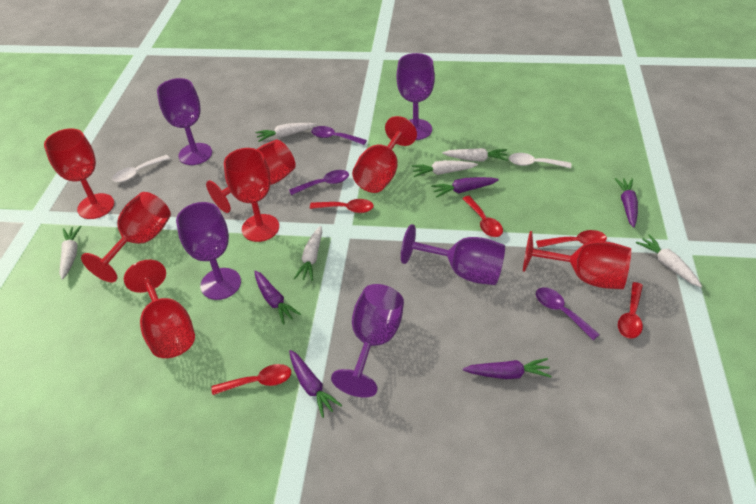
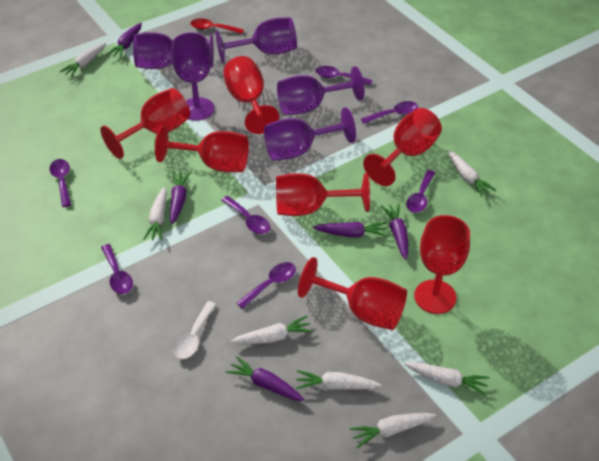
purple spoon: [289,170,349,195] [311,126,367,145] [536,287,600,340] = 3 -> [50,159,71,207] [101,244,133,294] [221,196,270,234] [237,262,296,309] [316,66,372,85] [361,101,418,124] [406,170,435,213] = 7
red spoon: [211,364,291,395] [310,199,374,213] [462,196,503,237] [536,230,607,248] [618,282,643,339] = 5 -> [190,18,244,34] = 1
white carrot: [59,226,81,280] [255,123,317,142] [294,226,322,281] [411,160,478,177] [442,148,508,161] [636,234,702,287] = 6 -> [59,43,106,77] [143,187,167,241] [231,315,313,344] [296,370,382,390] [349,413,436,448] [404,362,489,395] [448,151,496,197] = 7
white spoon: [112,155,170,182] [509,153,571,168] = 2 -> [173,301,216,359] = 1

